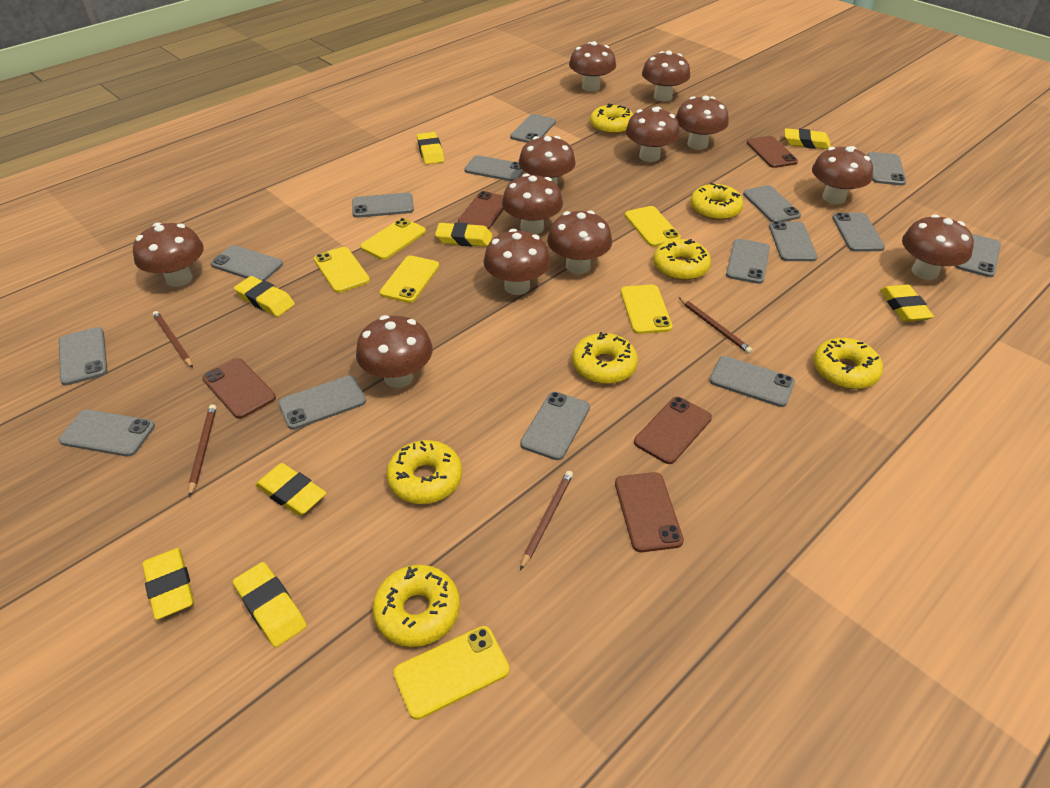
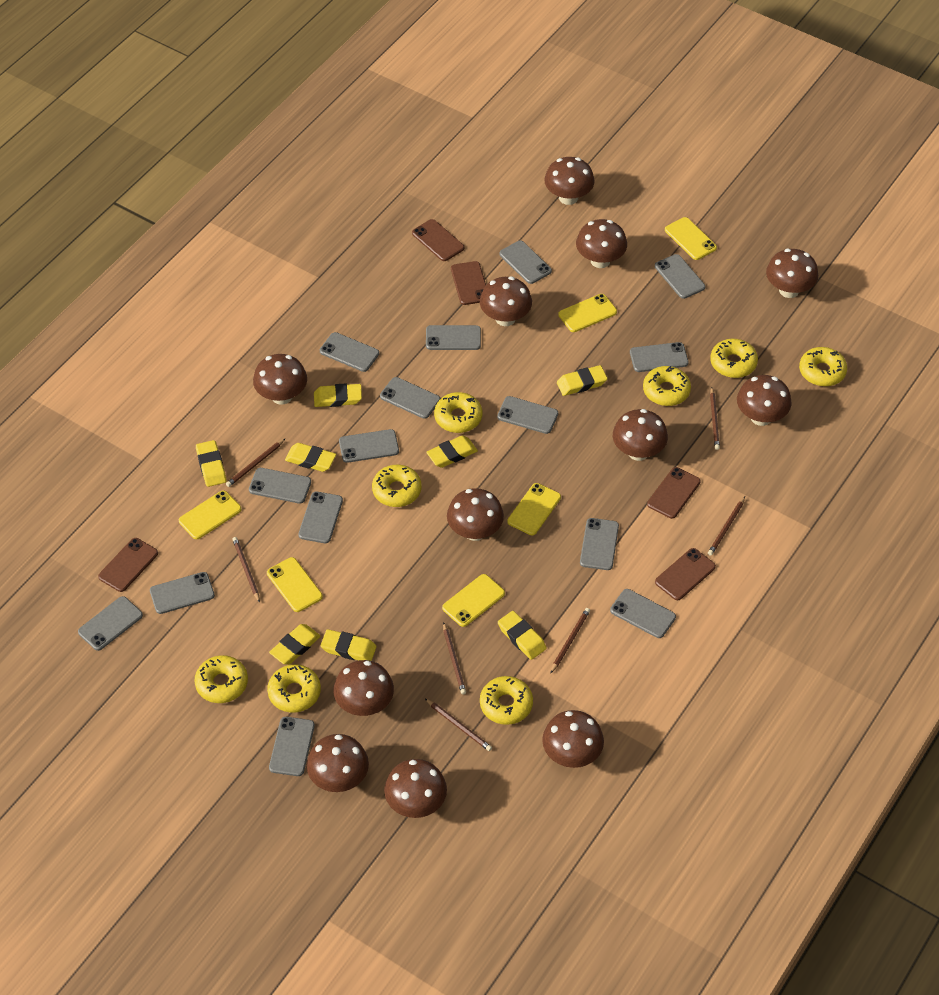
brown pencil: [153,311,193,368] [188,404,216,497] [520,471,573,570] [679,297,753,354] = 4 -> [226,438,286,487] [232,537,260,603] [425,699,492,751] [443,622,466,695] [550,608,590,674] [708,497,745,556] [710,387,720,450] = 7
yellow donut: [373,565,460,647] [386,440,462,504] [572,332,638,384] [590,104,634,135] [653,239,711,280] [690,183,743,220] [813,338,883,389] = 7 -> [194,655,248,703] [267,664,321,713] [372,465,422,507] [434,392,482,433] [480,676,533,725] [643,366,691,406] [710,339,758,378] [799,347,847,387] = 8

